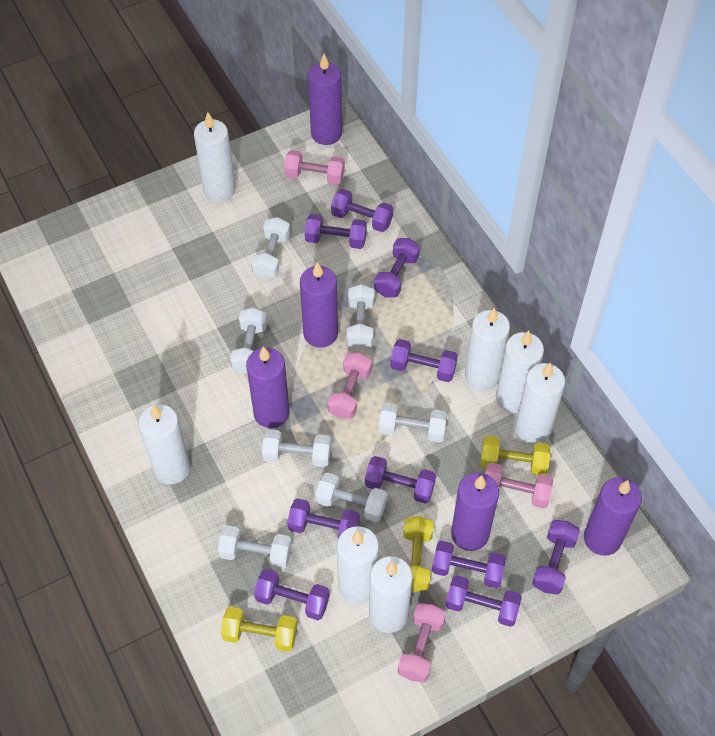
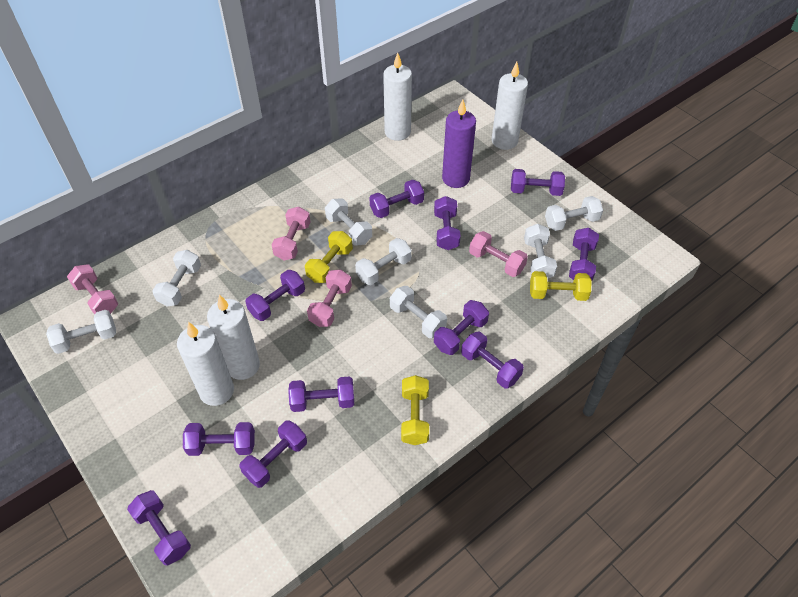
purple candle: [246,346,290,428] [300,262,338,348] [308,54,342,145] [451,473,499,551] [584,477,642,556] = 5 -> [442,100,476,188] = 1
purple dumbbell: [254,569,330,620] [287,498,360,538] [305,214,367,249] [331,189,393,232] [365,456,436,504] [374,238,420,298] [390,339,458,382] [432,541,506,588] [446,575,522,627] [532,520,580,595] = 10 -> [127,490,191,566] [183,422,255,456] [239,420,307,488] [245,270,305,321] [288,376,354,412] [369,180,424,218] [434,196,461,250] [434,300,489,355] [461,332,524,388] [511,169,565,196] [569,228,599,281] = 11
white candle: [138,404,190,484] [194,112,236,202] [337,526,379,604] [369,556,413,633] [465,308,510,391] [496,331,544,413] [515,362,565,444] = 7 -> [177,322,234,406] [207,295,260,380] [383,52,412,141] [492,62,528,150] = 4

